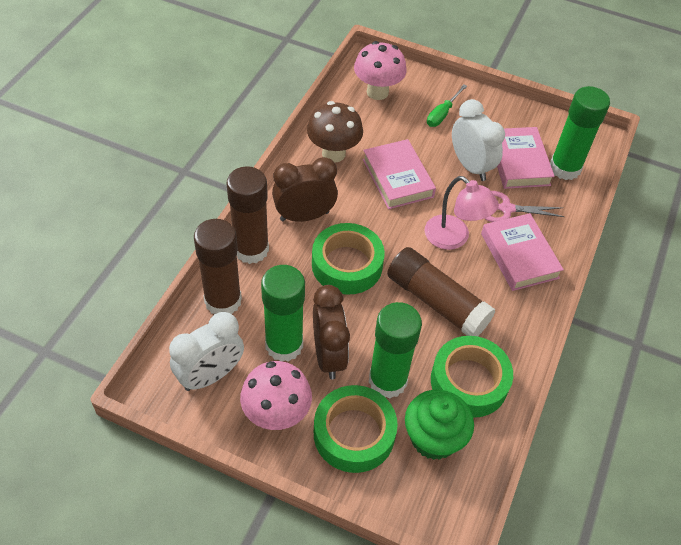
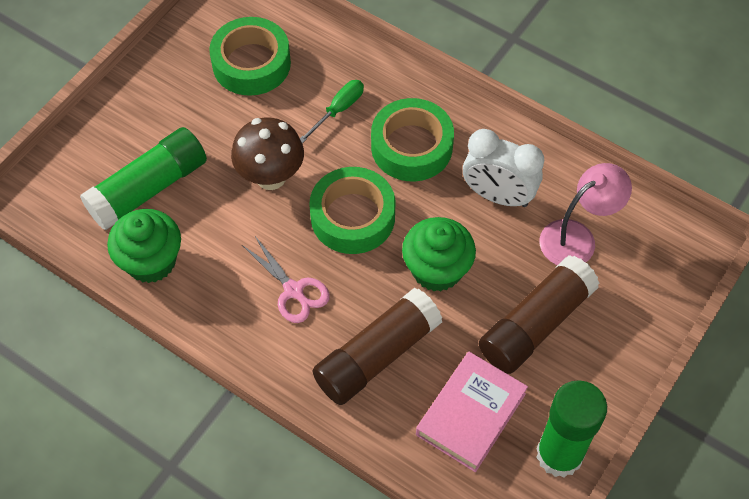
brown clock: [272,157,338,222] [313,285,350,379] = 2 -> none = 0
brown glue stick: [194,219,242,314] [226,166,269,264] [387,247,495,336] = 3 -> [312,288,442,405] [479,255,599,374] = 2
green cupcake: [405,390,474,460] = 1 -> [107,209,181,283] [402,217,476,292] = 2
green glue stick: [261,265,305,362] [369,302,422,399] [550,86,610,180] = 3 -> [80,127,207,231] [536,380,607,477] = 2
pink book: [363,139,436,209] [481,213,564,291] [497,127,555,189] = 3 -> [416,352,528,472] = 1
pink mushroom: [240,361,312,430] [354,41,406,100] = 2 -> none = 0
white clock: [169,312,244,391] [452,99,505,181] = 2 -> [463,129,544,207] = 1

